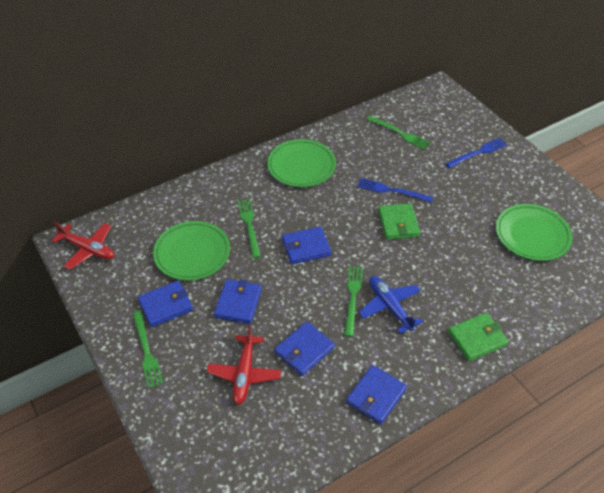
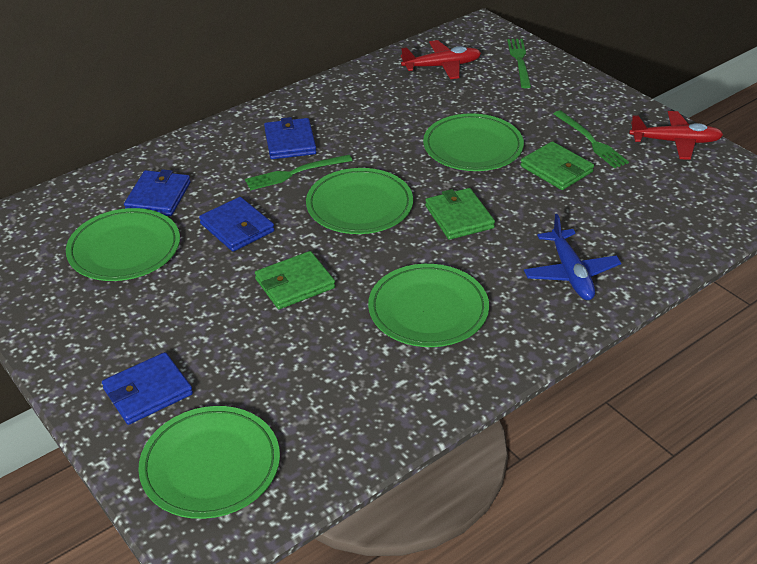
blue fork: [357,178,433,203] [446,138,507,168] = 2 -> none = 0
blue wallet: [138,281,193,327] [214,279,262,324] [275,322,335,376] [282,227,331,264] [346,365,407,425] = 5 -> [102,352,193,425] [124,169,191,216] [199,197,274,252] [264,117,317,159] = 4
green fork: [133,311,163,389] [238,199,261,258] [344,266,363,337] [367,116,430,150] = 4 -> [245,155,353,190] [507,39,531,88] [553,110,629,168] = 3
green plate: [153,221,230,281] [267,139,336,187] [496,204,573,261] = 3 -> [66,208,180,281] [138,406,280,519] [306,168,413,234] [368,264,489,347] [423,113,524,171] = 5
green wallet: [378,203,420,240] [448,313,509,361] = 2 -> [255,251,335,309] [425,188,495,240] [520,141,594,190] = 3

